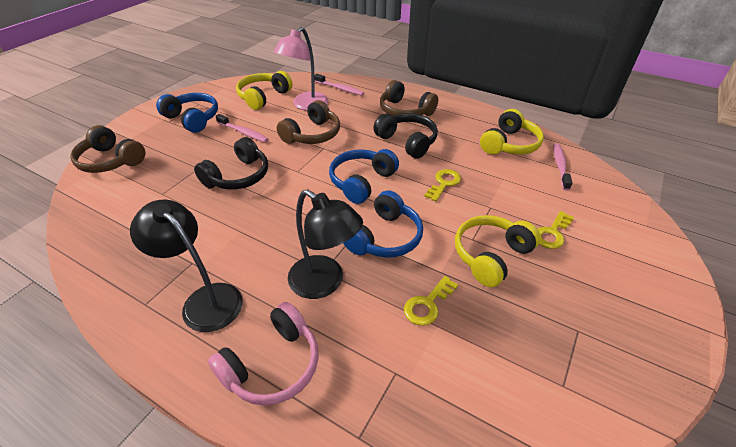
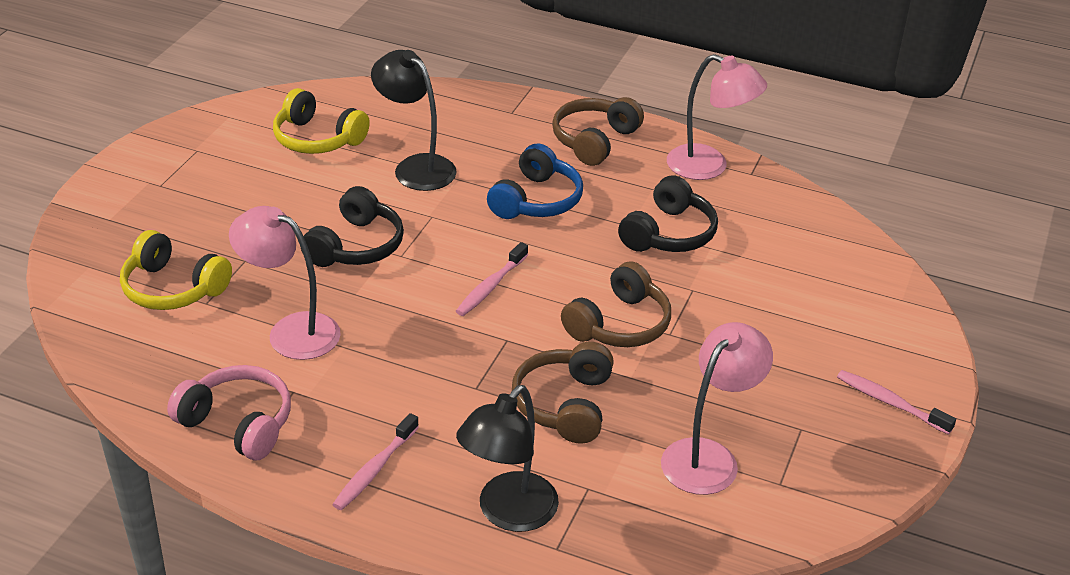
blue headphones: [156,93,218,133] [329,149,399,204] [343,190,423,258] = 3 -> [487,143,583,219] = 1
pink lamp: [274,27,328,110] = 1 -> [229,206,341,360] [661,322,773,495] [667,54,767,180] = 3
yellow headphones: [236,71,292,110] [455,215,541,287] [480,109,544,155] = 3 -> [120,230,232,310] [273,88,370,154] = 2
yellow key: [404,276,458,326] [424,169,461,201] [538,211,574,249] = 3 -> none = 0

